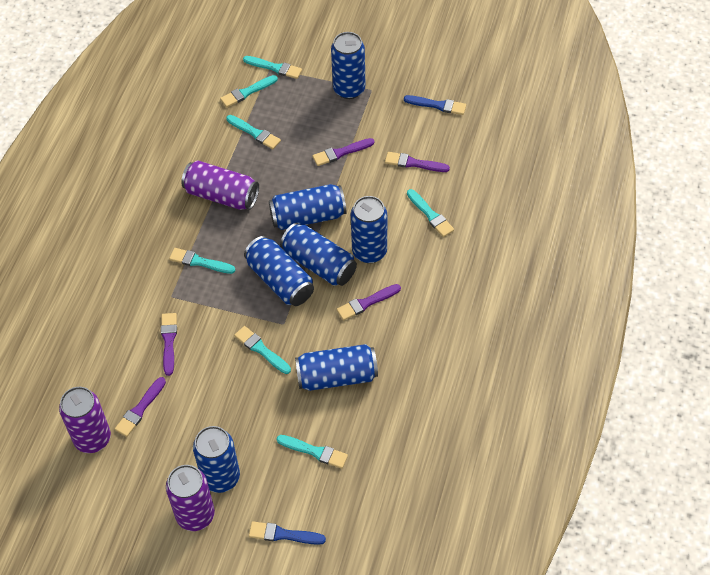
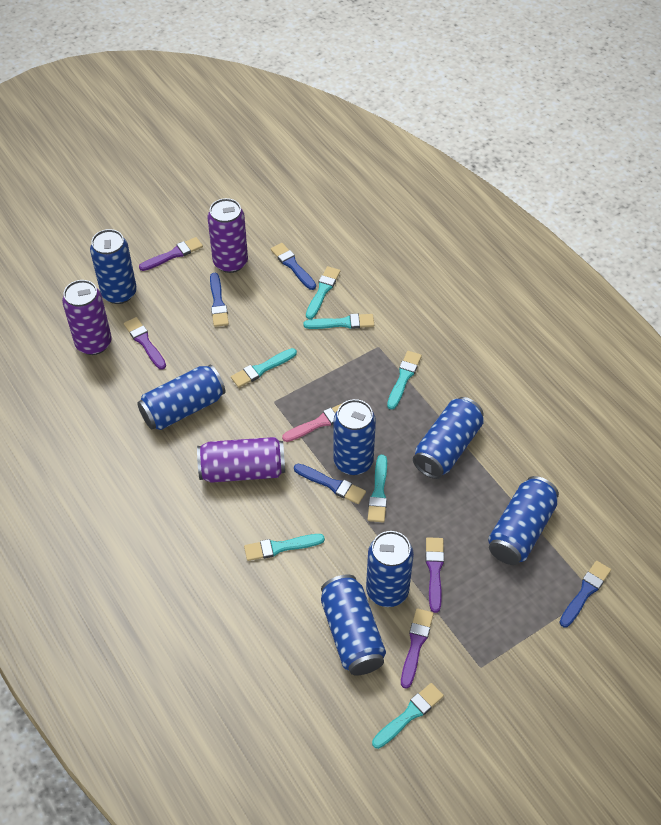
blue brush: [249,521,326,545] [404,95,466,115] = 2 -> [210,273,229,327] [271,243,316,290] [294,464,366,504] [559,561,611,627] = 4
pink brush: none = 0 -> [282,404,341,442] = 1
purple brush: [115,377,166,437] [161,313,177,376] [313,138,374,166] [337,284,401,321] [385,152,450,172] = 5 -> [124,317,166,370] [139,237,203,271] [401,608,434,689] [425,537,444,613] = 4

